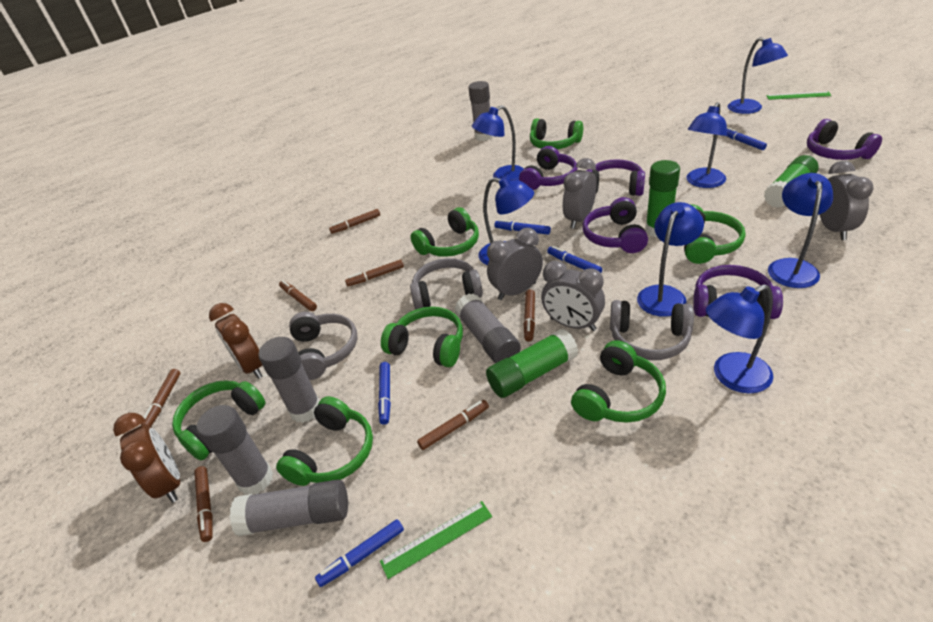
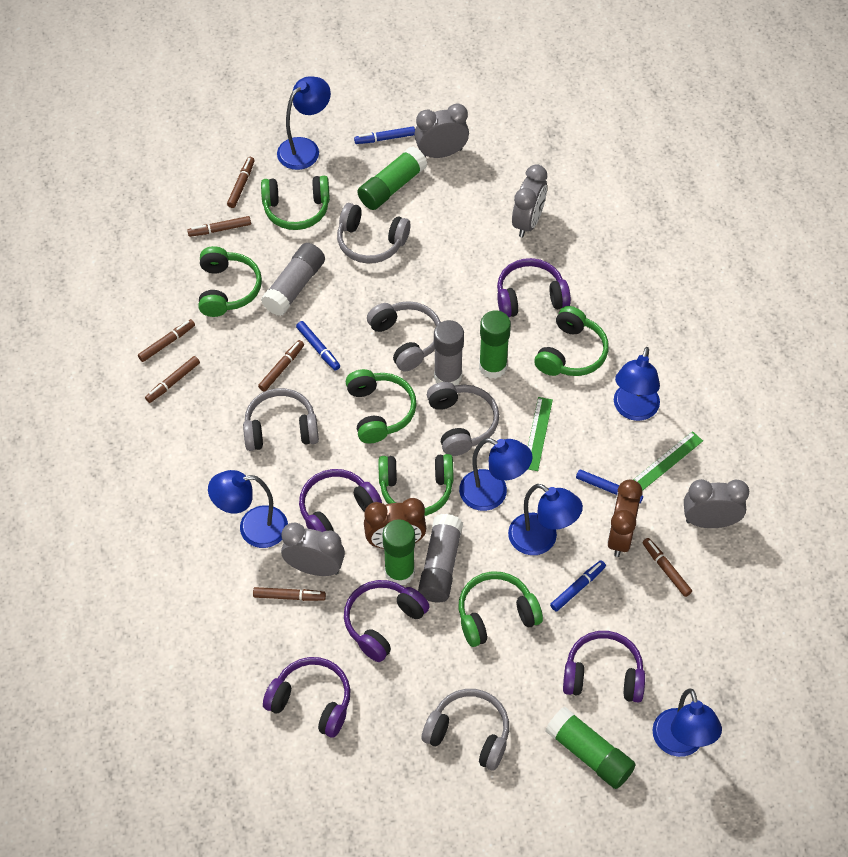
blue lamp: [472,105,524,181] [479,176,534,265] [637,202,704,317] [687,102,727,188] [706,284,773,393] [728,37,788,114] [768,173,833,288] = 7 -> [208,470,288,548] [277,76,331,170] [459,438,533,511] [508,484,583,555] [614,347,660,421] [652,688,722,757] = 6
blue marker: [315,519,404,587] [378,362,391,425] [494,219,551,235] [547,246,602,273] [727,127,767,150] = 5 -> [296,321,340,371] [354,127,415,144] [550,560,606,612] [576,469,643,503] = 4
green glue stick: [486,329,579,398] [645,160,680,237] [764,155,819,208] = 3 -> [357,146,427,210] [382,519,415,585] [479,310,511,379] [545,707,636,789] = 4
green headphones: [172,380,266,461] [276,396,373,486] [381,307,463,367] [411,207,479,257] [530,118,583,149] [571,340,666,423] [684,204,746,264] = 7 -> [198,246,262,317] [261,176,330,230] [346,369,417,443] [378,454,453,516] [459,571,543,647] [534,306,609,376] = 6
grey glue stick: [197,405,273,495] [230,479,348,536] [258,337,320,423] [455,293,521,363] [468,81,493,141] = 5 -> [261,243,325,316] [418,514,463,603] [434,320,464,386] = 3
grey headphones: [289,312,357,380] [410,258,483,309] [610,300,694,360] = 3 -> [243,388,319,451] [337,203,410,264] [367,301,440,371] [422,689,509,770] [427,382,499,456] = 5

